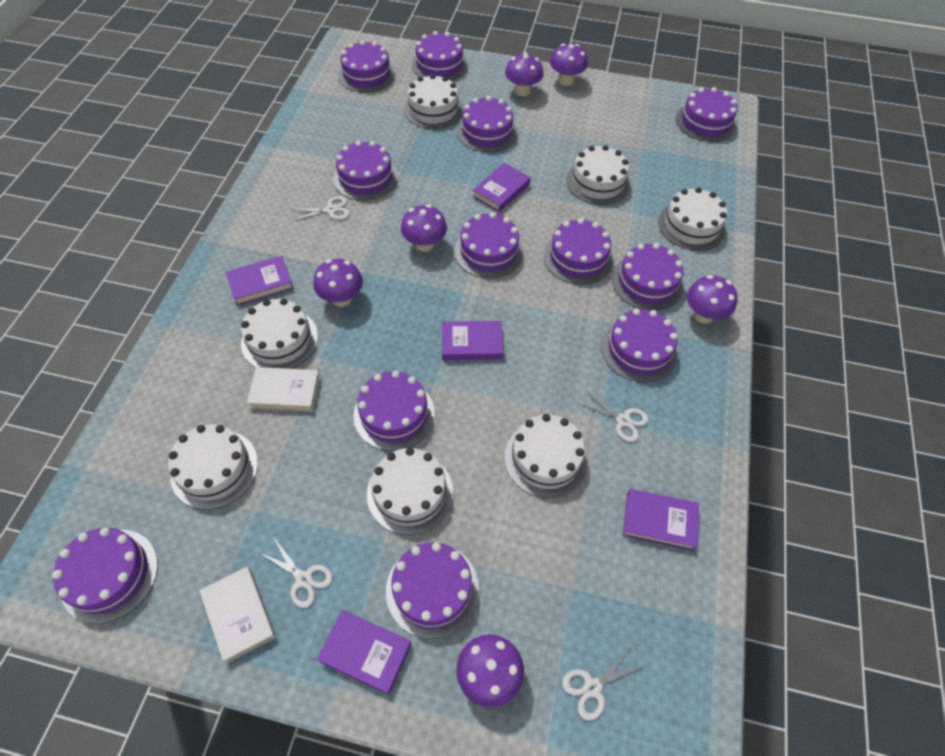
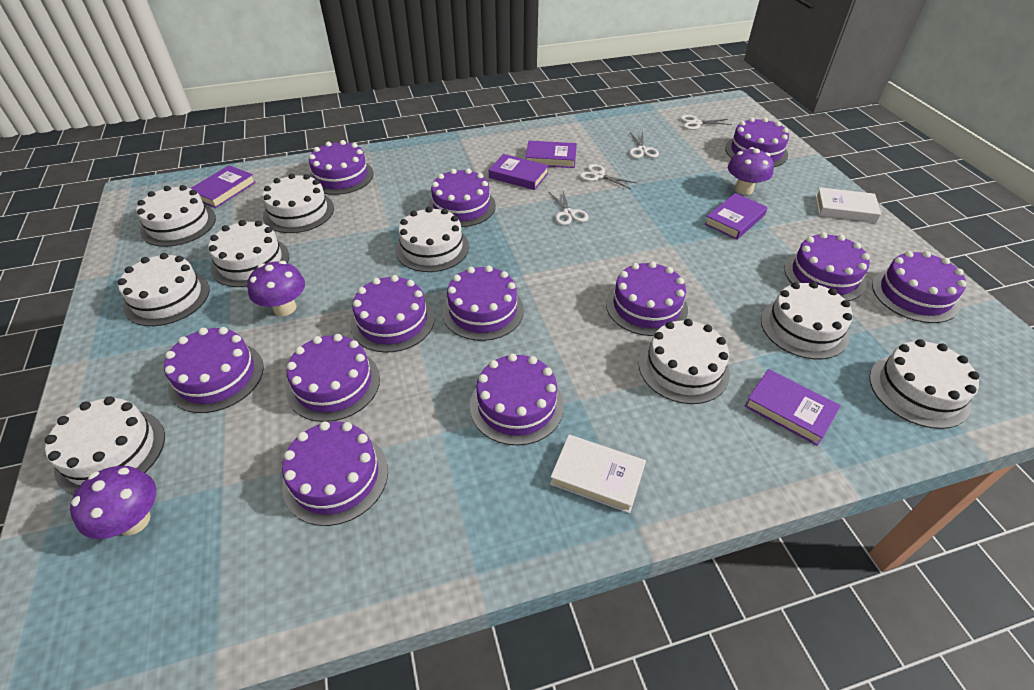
purple mushroom: [313,259,363,307] [401,205,447,252] [456,635,524,707] [505,52,543,96] [550,43,588,86] [687,275,738,323] = 6 -> [70,466,156,539] [247,261,305,316] [728,147,774,195] = 3
white cake: [168,424,258,510] [241,298,318,369] [367,447,453,535] [404,74,463,129] [504,414,588,498] [566,145,630,205] [658,187,727,251] = 7 -> [45,396,165,495] [118,253,210,326] [136,185,216,247] [208,220,289,287] [262,174,334,233] [395,207,469,272] [639,319,730,404] [761,282,853,359] [869,339,979,429] = 9

